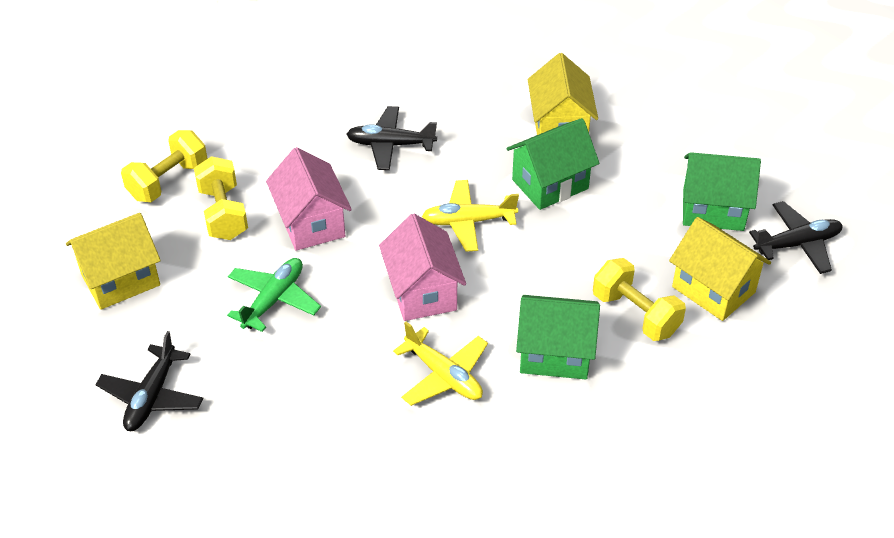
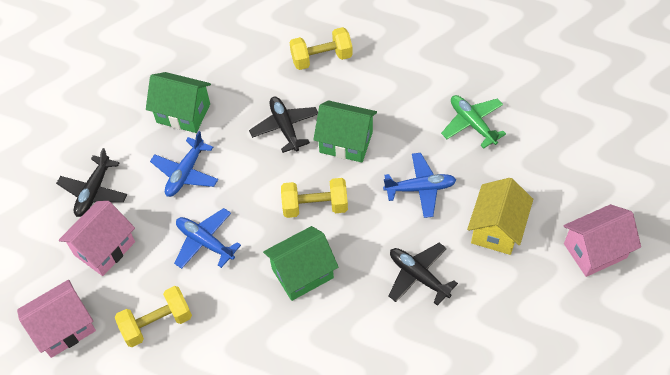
blue plane: none = 0 -> [150,131,218,197] [174,208,241,269] [383,153,456,218] = 3
pink house: [266,147,352,251] [379,214,466,321] = 2 -> [17,280,96,358] [59,201,135,276] [563,204,641,277] = 3
yellow house: [66,213,161,310] [528,53,598,135] [669,217,771,321] = 3 -> [467,178,533,255] = 1
yellow plane: [393,321,488,406] [422,180,519,252] = 2 -> none = 0

